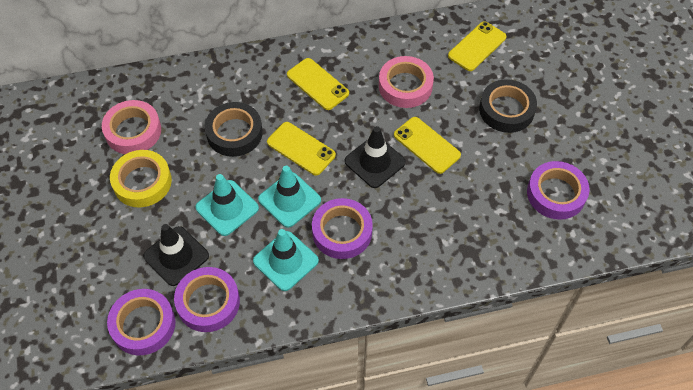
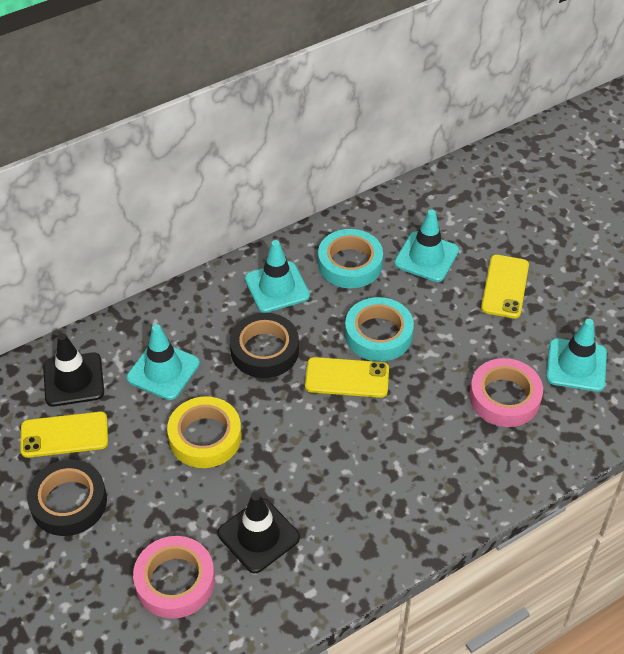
purple tape: [107,289,176,355] [174,267,240,332] [312,198,373,259] [527,161,590,220] = 4 -> none = 0
turquoise tape: none = 0 -> [318,229,383,288] [345,297,414,362] = 2
turquoise traffic cone: [195,174,259,236] [253,229,319,291] [258,166,321,228] = 3 -> [127,324,200,400] [245,240,310,313] [394,209,459,282] [546,319,607,392] = 4
yellow phone: [267,122,336,175] [287,58,349,110] [394,117,461,174] [448,21,507,71] = 4 -> [20,412,108,458] [305,357,389,398] [481,255,529,318] = 3

